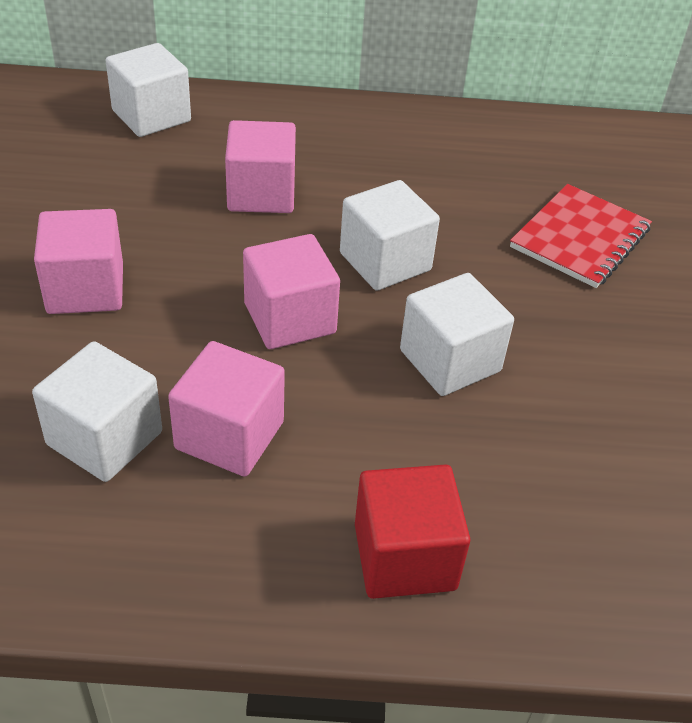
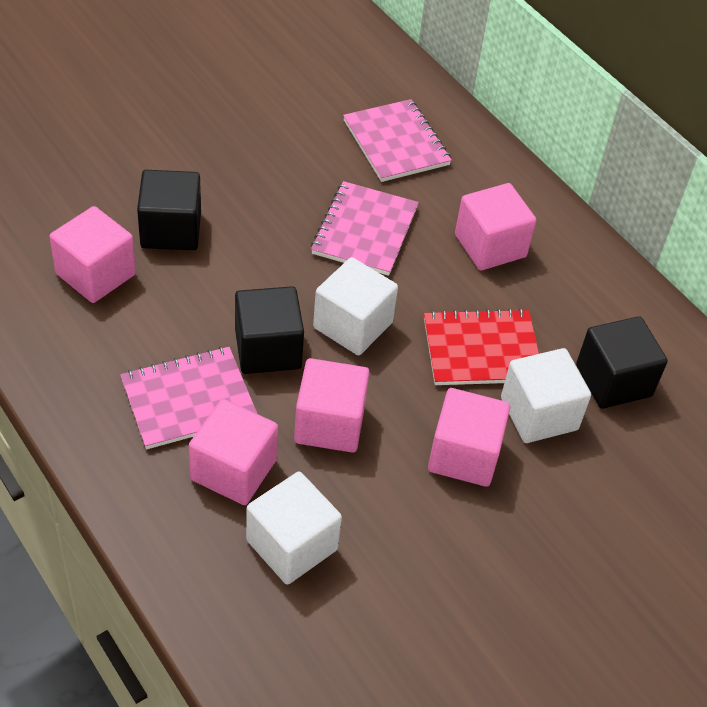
black cube: none = 0 -> [137,170,201,250] [235,286,304,374] [576,316,668,409] = 3
pink cube: [34,209,123,314] [168,341,285,477] [225,120,296,213] [243,234,340,349] = 4 -> [49,206,136,303] [189,399,278,505] [294,358,369,453] [428,388,510,487] [455,183,536,270] = 5
pink notebook: none = 0 -> [120,347,257,449] [311,181,419,276] [343,99,452,182] = 3
red cube: [355,465,470,599] = 1 -> none = 0
white cube: [32,341,162,482] [105,43,191,137] [340,180,440,291] [400,273,514,396] = 4 -> [246,472,342,585] [313,257,398,355] [501,348,591,443] = 3

